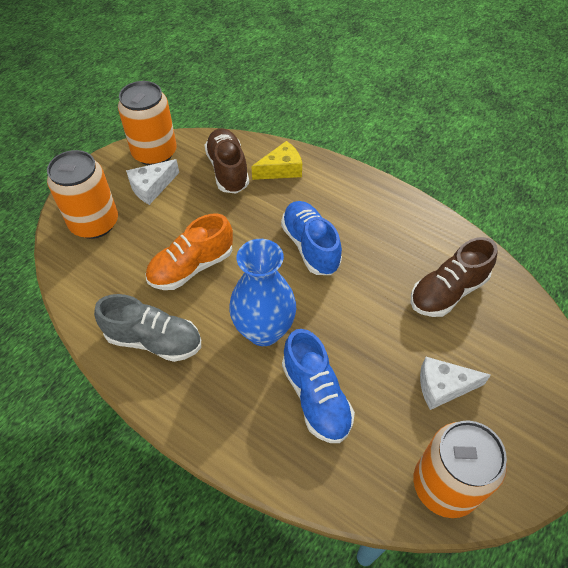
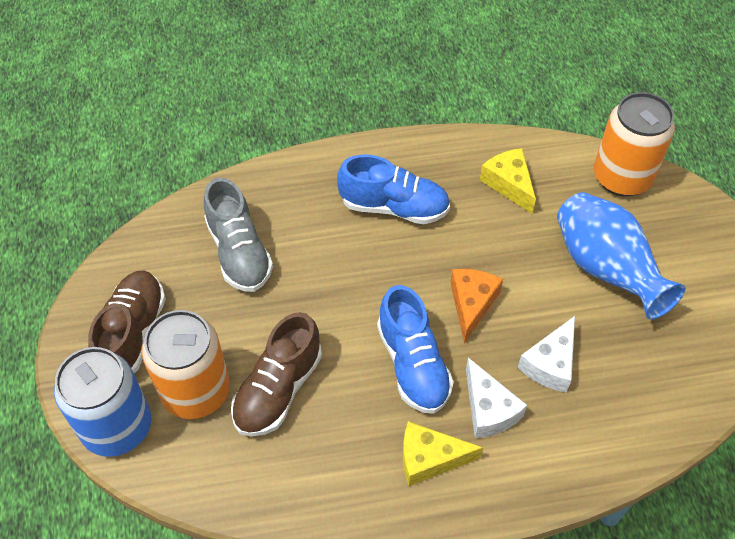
blue can: none = 0 -> [54,347,151,457] = 1
orange can: [47,150,118,239] [118,81,177,165] [413,421,507,518] = 3 -> [142,310,230,419] [594,92,675,196] = 2
orange cheese: none = 0 -> [450,269,503,343] = 1
orange shoe: [145,213,233,290] = 1 -> none = 0
yellow cheese: [251,141,302,180] = 1 -> [403,421,483,486] [480,148,536,213] = 2

